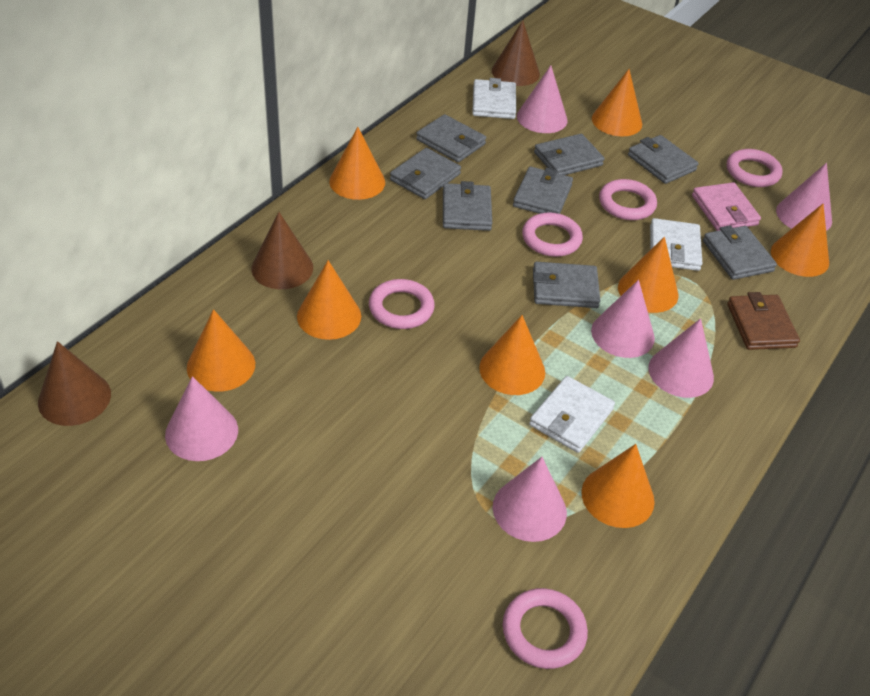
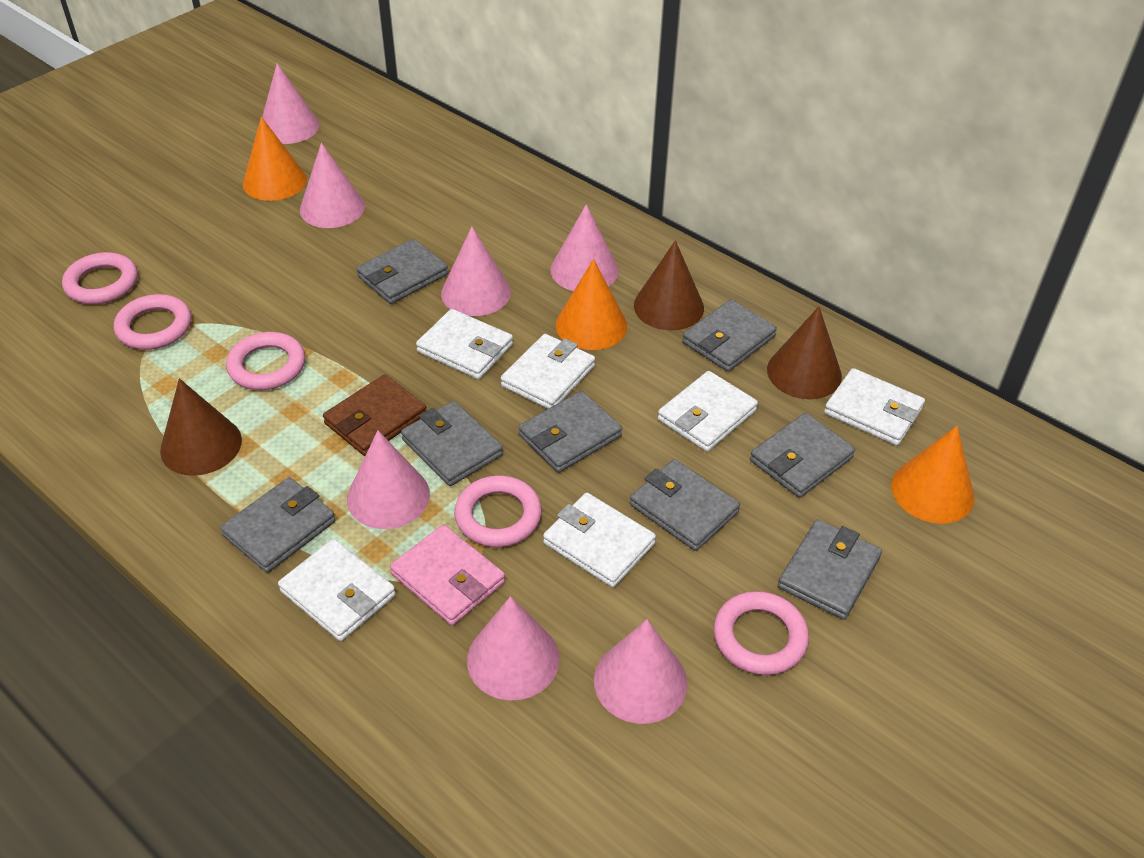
orange cone: [187,309,255,392] [297,260,361,340] [329,127,385,200] [479,315,545,395] [581,444,655,528] [592,69,642,137] [618,237,679,313] [771,204,829,277] = 8 -> [243,117,307,201] [556,259,627,350] [891,426,974,524] = 3
pink cone: [165,376,238,461] [493,457,567,542] [517,65,568,133] [591,280,655,358] [648,318,714,398] [776,163,832,231] = 6 -> [262,63,319,144] [300,143,365,228] [347,430,430,529] [441,227,511,316] [467,596,560,701] [551,204,619,291] [594,619,687,724] = 7
white wallet: [472,78,516,119] [529,376,615,453] [650,218,703,271] = 3 -> [278,539,396,641] [416,309,513,379] [501,334,595,409] [543,493,656,588] [658,371,758,452] [824,368,925,446] = 6

